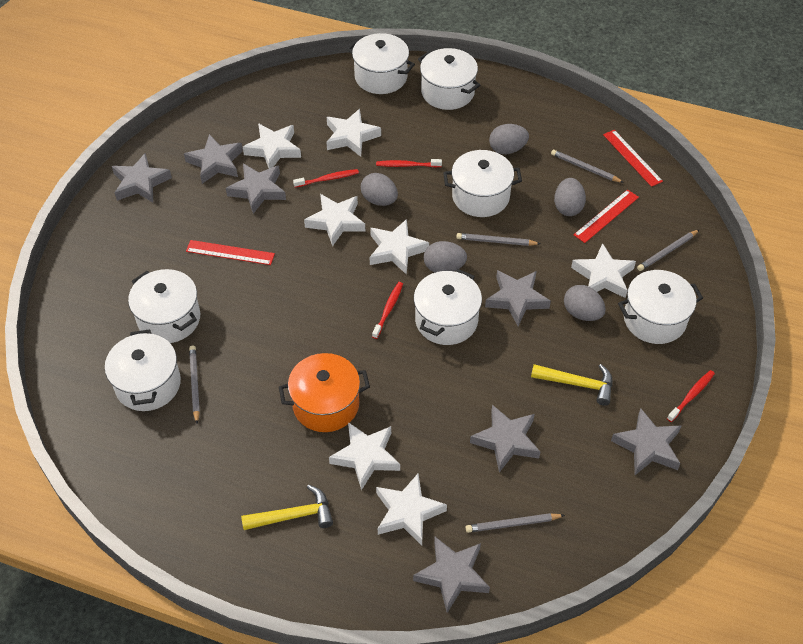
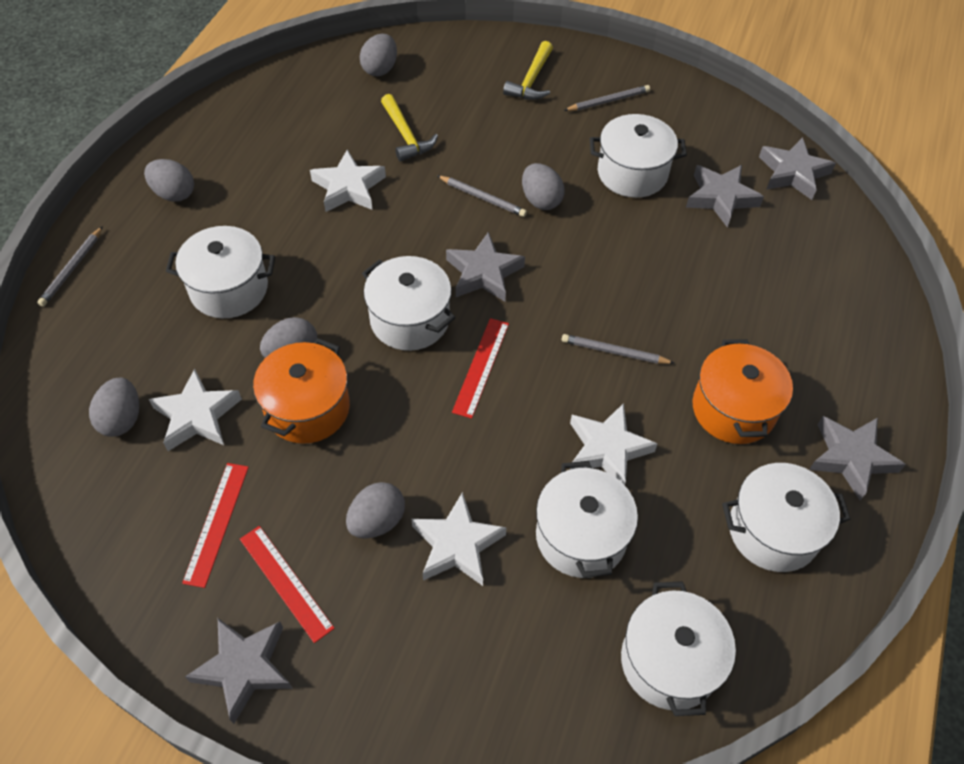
grey egg: [361,173,398,206] [424,241,467,273] [489,124,529,154] [554,178,586,216] [564,285,606,321] = 5 -> [89,377,139,437] [144,159,194,202] [260,317,317,358] [346,482,405,539] [360,34,397,76] [522,163,565,210] = 6
grey pencil: [189,346,200,424] [456,233,541,246] [466,513,565,533] [551,150,624,183] [637,230,699,271] = 5 -> [37,226,103,307] [437,175,527,217] [562,334,674,364] [564,85,650,111] = 4
grey star: [112,153,172,202] [184,134,243,184] [226,164,286,214] [413,537,490,613] [470,405,540,472] [485,270,551,326] [611,408,682,475] = 7 -> [185,618,293,724] [446,232,525,302] [686,165,764,228] [759,137,836,200] [809,416,906,500] = 5
orange pot: [279,353,370,432] = 1 -> [253,338,350,444] [693,340,793,444] = 2
red toothbrush: [293,169,359,188] [372,282,403,339] [376,159,442,167] [667,370,715,422] = 4 -> none = 0
white pot: [105,329,181,411] [128,269,200,343] [347,33,415,94] [414,269,482,345] [418,48,480,110] [443,150,522,217] [618,270,703,344] = 7 -> [166,226,275,318] [362,256,455,351] [536,461,638,578] [590,114,687,198] [621,581,736,716] [722,463,851,572] = 6
white star: [243,123,301,169] [304,194,366,246] [326,109,381,157] [329,422,400,490] [370,219,429,275] [376,474,447,546] [571,243,636,298] = 7 -> [149,369,242,451] [310,150,386,212] [412,492,507,586] [570,403,658,485] = 4

